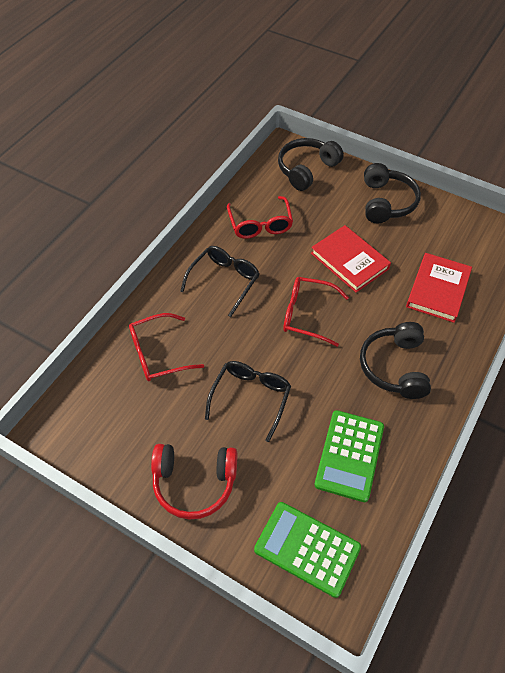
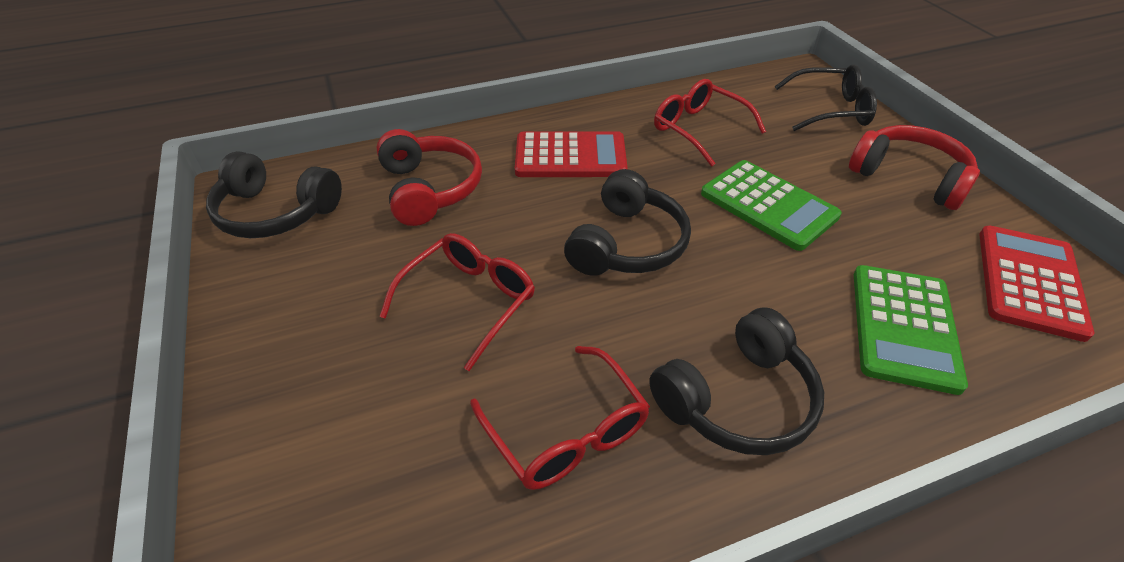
black glasses: [180,246,260,317] [205,361,291,442] = 2 -> [774,64,877,131] = 1
red book: [311,225,391,293] [406,253,472,323] = 2 -> none = 0
red calculator: none = 0 -> [515,131,628,177] [979,226,1094,342] = 2
red headphones: [151,444,237,520] = 1 -> [376,129,482,226] [849,125,980,210] = 2

